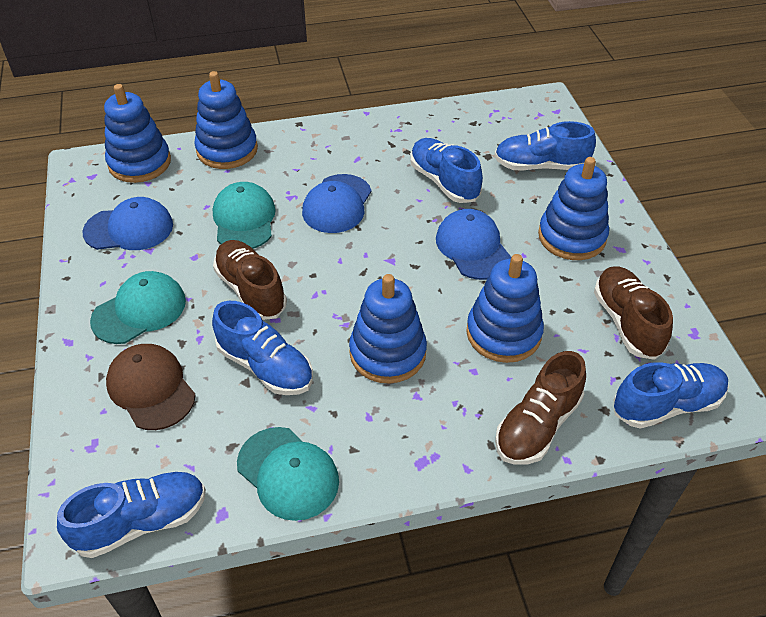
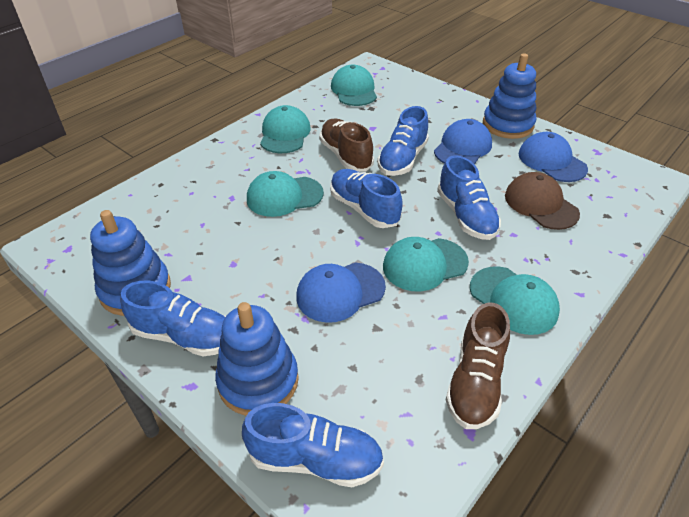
blue stacking toy: [104,84,171,183] [194,71,258,169] [349,274,427,384] [466,254,544,363] [538,157,609,260] = 5 -> [90,210,171,316] [215,302,299,416] [483,53,536,139] = 3
brown shoe: [213,240,287,320] [495,351,586,465] [594,267,673,360] = 3 -> [319,119,374,172] [445,302,510,429] = 2
turquoise cap: [90,271,186,344] [213,182,276,249] [237,427,339,521] = 3 -> [247,171,324,217] [260,105,311,153] [331,65,377,106] [383,237,469,292] [470,266,560,335] = 5

